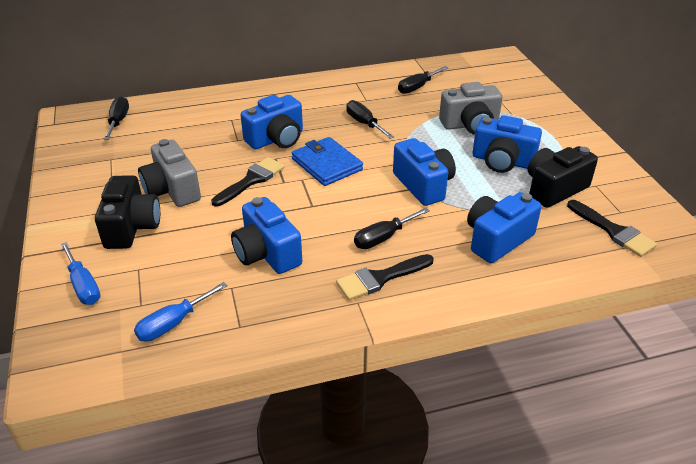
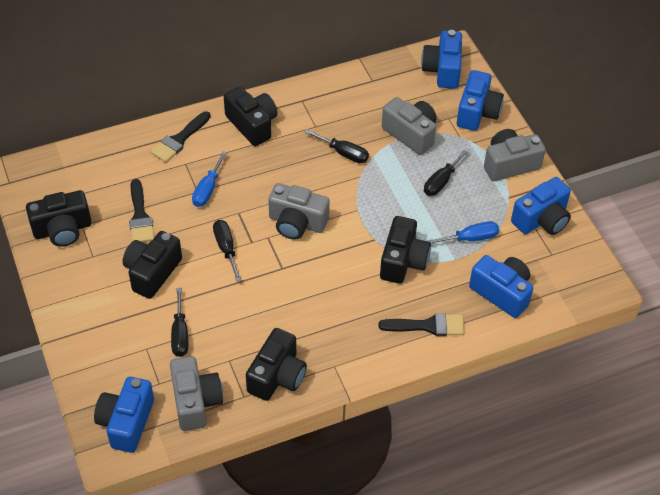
black camera: [95,175,160,249] [528,146,598,208] = 2 -> [26,190,92,247] [123,231,182,299] [224,87,277,146] [246,328,307,401] [380,216,431,284] = 5
blue wallet: [292,137,363,186] = 1 -> none = 0
grey camera: [138,139,201,207] [439,82,503,135] = 2 -> [170,356,223,431] [269,183,330,240] [382,97,437,155] [484,129,546,181] = 4

